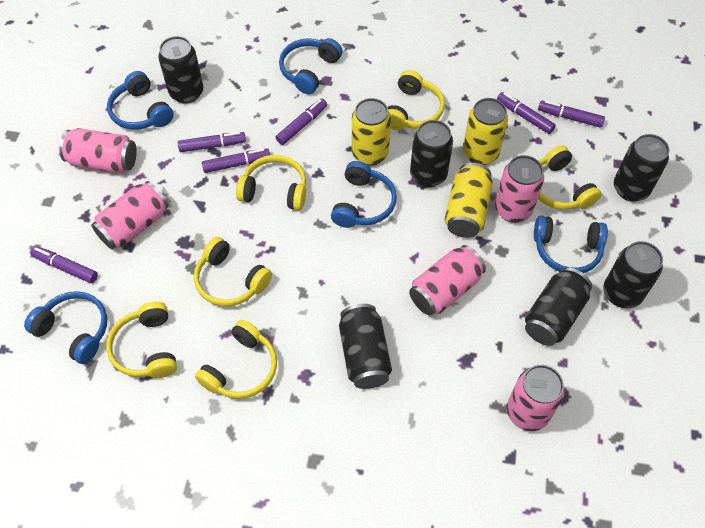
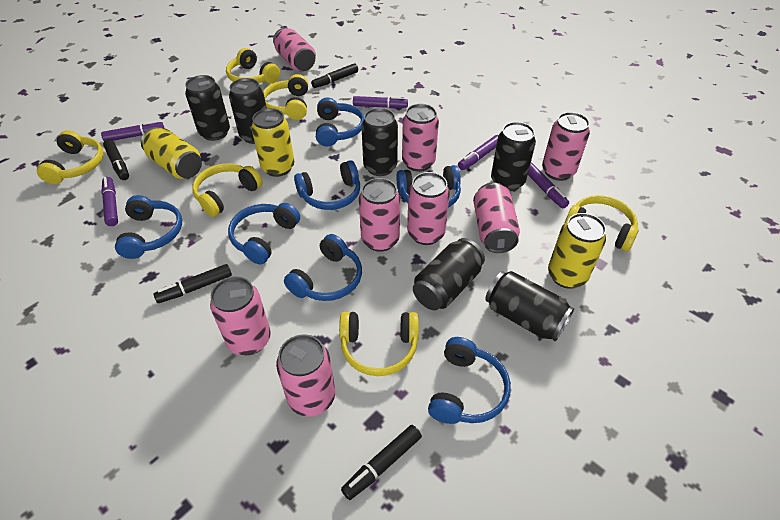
black marker: none = 0 -> [103,139,129,180] [153,264,232,303] [311,63,358,88] [341,425,422,500] = 4
blue headphones: [24,291,107,364] [107,71,173,130] [279,38,343,94] [331,161,397,228] [534,216,608,273] = 5 -> [115,195,182,259] [228,203,300,264] [284,234,362,301] [294,160,360,210] [316,97,364,147] [396,165,461,208] [428,337,511,424] = 7
pink can: [59,128,137,173] [91,181,169,249] [409,245,486,315] [495,155,544,223] [507,365,565,431] = 5 -> [210,277,271,355] [273,28,316,71] [276,334,335,417] [359,178,400,252] [402,104,439,172] [407,172,450,245] [473,183,520,253] [542,112,590,181] = 8
purple marker: [30,246,98,283] [178,132,246,152] [202,148,270,173] [276,99,327,145] [497,92,556,134] [538,100,605,128] = 6 -> [101,121,165,141] [101,177,118,226] [353,96,408,108] [458,135,499,170] [528,163,569,208] = 5

